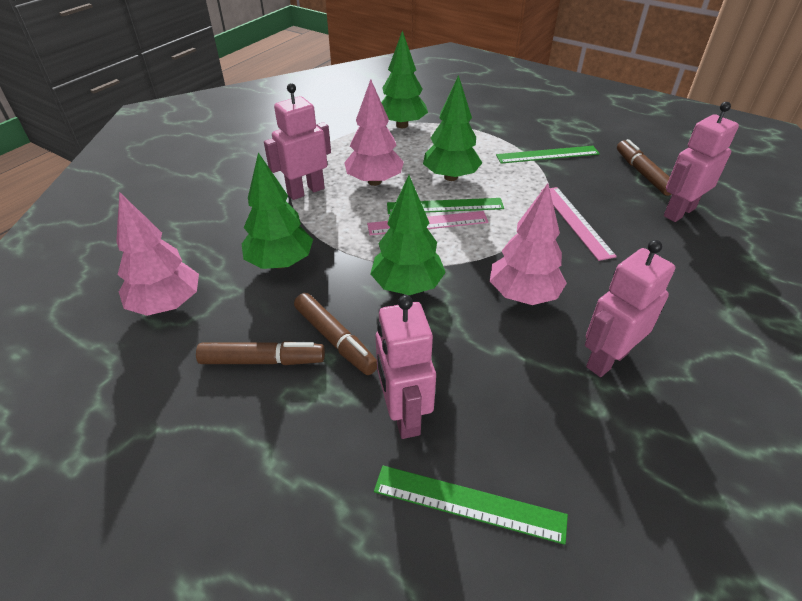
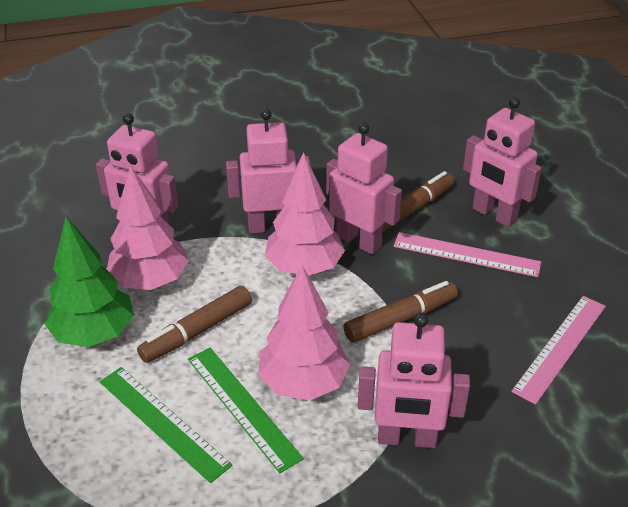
green ruler: [374,465,568,545] [387,198,504,214] [496,146,600,164] = 3 -> [100,367,233,483] [188,348,304,473] = 2
green tree: [242,152,313,269] [370,175,446,295] [381,30,428,128] [423,75,482,181] = 4 -> [45,217,134,347] = 1
pink robot: [264,83,331,200] [376,295,436,439] [585,240,675,377] [664,102,739,222] = 4 -> [96,113,179,224] [226,109,310,234] [326,123,402,255] [358,313,470,448] [463,97,542,227] = 5

